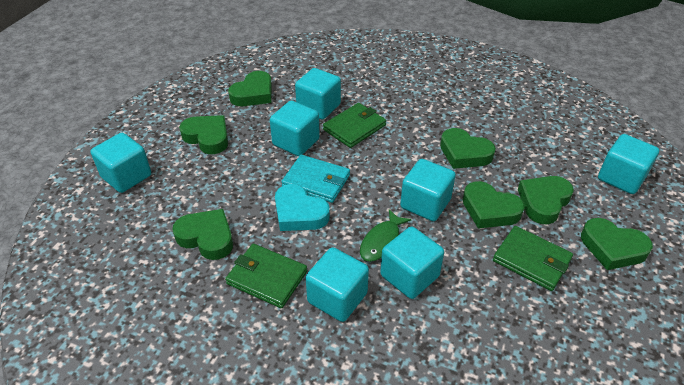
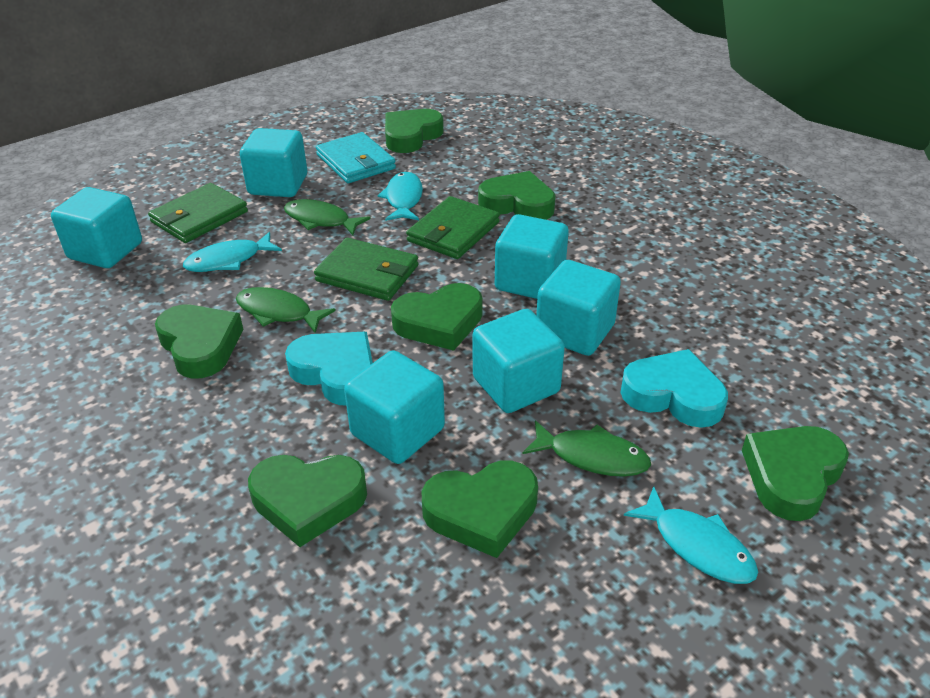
green fish: [360,209,412,262] = 1 -> [236,287,336,333] [284,199,371,235] [523,420,651,477] = 3
turquoise cube: [91,133,151,193] [270,101,320,156] [295,68,341,120] [306,247,369,322] [380,227,444,299] [400,159,456,221] [598,134,659,194] = 7 -> [51,187,142,268] [240,128,307,197] [344,350,445,464] [473,309,565,413] [495,214,569,299] [536,260,621,356] = 6
turquoise fish: none = 0 -> [183,232,282,272] [378,172,423,221] [624,487,758,584] = 3
turquoise heart: [275,184,330,231] = 1 -> [285,332,373,405] [620,349,728,428] = 2

